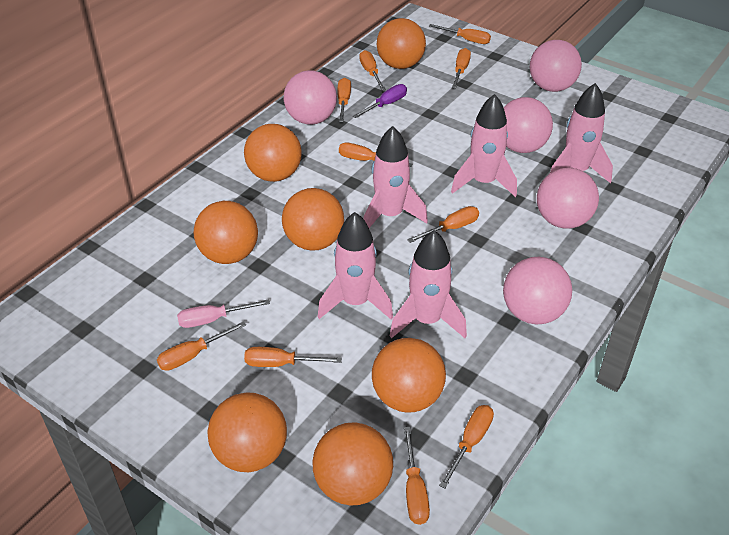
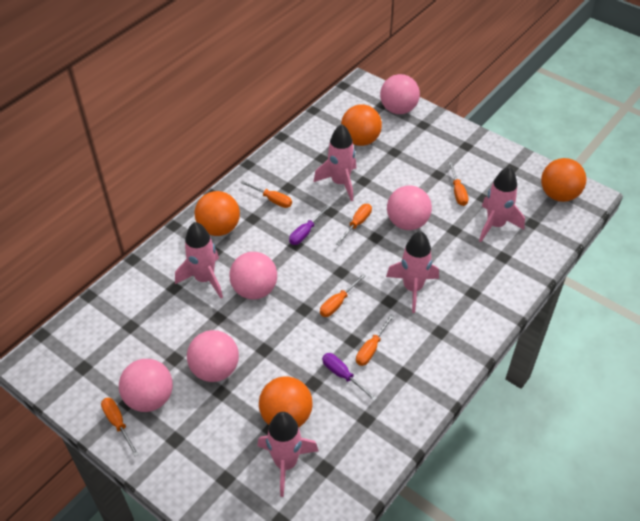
orange ball: [194,201,258,264] [208,392,287,472] [244,124,302,182] [282,188,344,251] [312,422,393,506] [372,338,446,413] [377,18,426,69] = 7 -> [195,191,240,236] [259,377,313,427] [341,104,382,146] [541,158,587,202] = 4
orange screwdriver: [157,321,246,371] [244,347,342,367] [337,78,351,122] [339,142,412,167] [359,50,386,90] [404,427,430,525] [407,206,479,243] [429,24,491,44] [439,405,494,489] [452,48,471,88] = 10 -> [101,398,139,457] [241,181,292,208] [320,274,366,317] [336,204,372,245] [356,314,394,366] [449,162,468,206] = 6
pink screwdriver: [177,299,270,328] = 1 -> none = 0
purple screwdriver: [353,84,407,118] = 1 -> [289,205,330,245] [322,353,377,401] = 2

